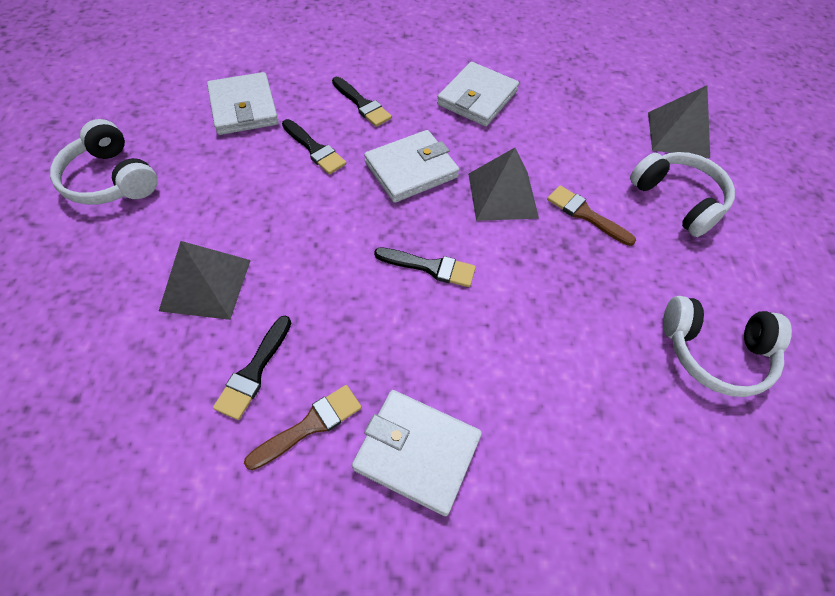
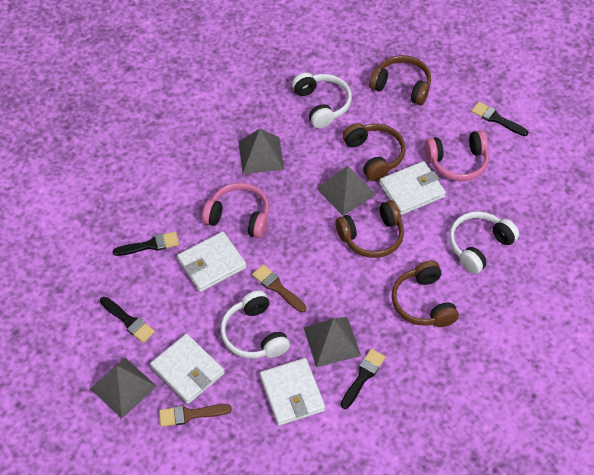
brown headphones: none = 0 -> [335,200,404,258] [342,123,406,181] [369,55,431,105] [392,260,459,327] = 4
grey pyramid: [159,241,251,320] [468,148,539,221] [648,86,710,158] = 3 -> [90,358,157,418] [238,129,284,174] [303,317,361,367] [316,166,376,216] = 4
pink headphones: none = 0 -> [202,183,269,238] [425,130,489,181] = 2

